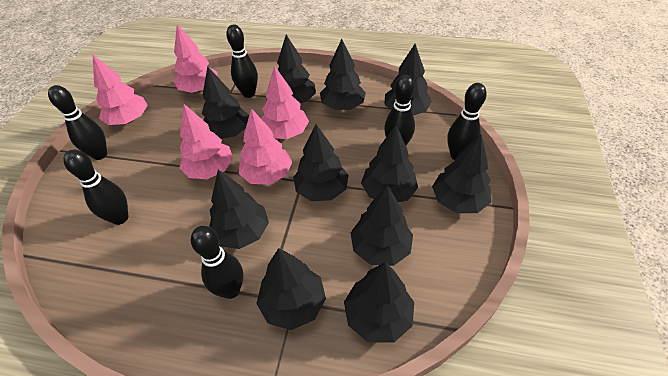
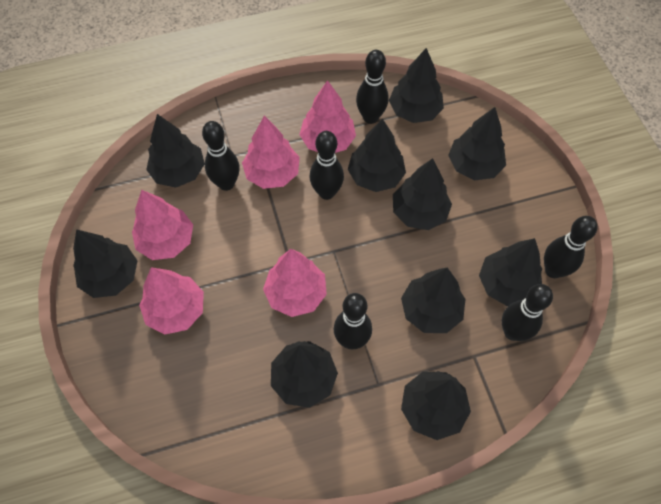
black tree: [202,66,249,139] [209,170,269,249] [256,248,326,330] [277,35,316,103] [293,124,348,201] [320,39,366,110] [344,262,414,343] [351,185,413,266] [361,126,418,202] [384,44,432,116] [432,134,491,213] = 11 -> [73,229,137,298] [146,114,205,188] [271,341,338,408] [348,118,406,192] [389,48,444,123] [393,158,452,230] [401,268,466,333] [401,371,471,440] [448,107,506,181] [479,238,542,306] = 10

